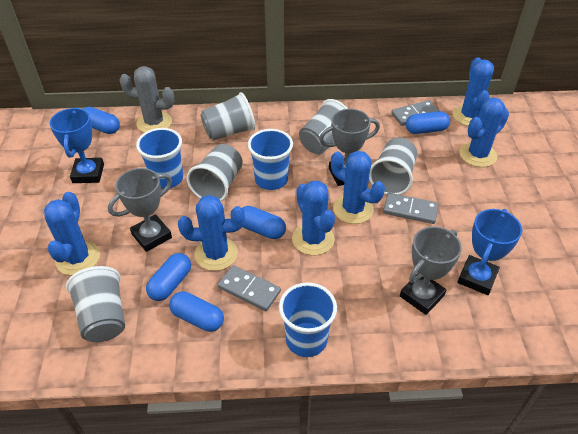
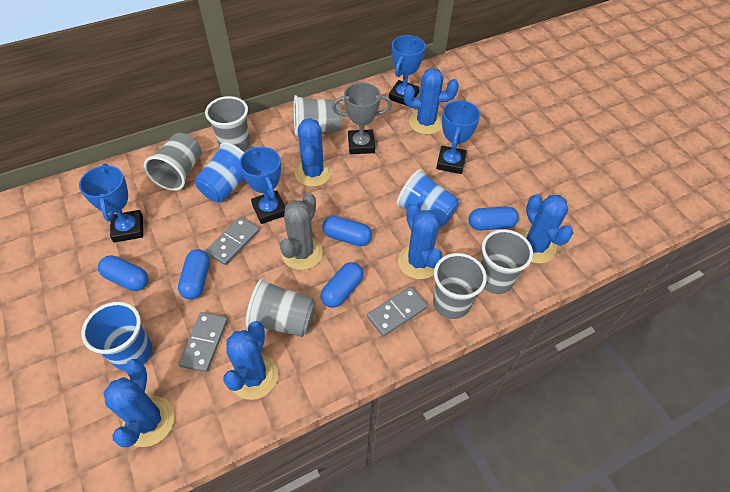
blue trophy: [49,107,104,183] [457,209,522,295] = 2 -> [79,164,143,243] [239,146,285,224] [389,35,426,106] [436,100,480,174] = 4
grey cup: [66,266,125,342] [187,144,243,202] [200,92,255,141] [299,99,348,154] [369,137,417,195] = 5 -> [144,133,202,191] [205,96,250,152] [246,278,316,337] [294,95,342,136] [433,253,487,319] [481,229,533,294] = 6
grey trophy: [108,168,172,252] [319,109,380,186] [400,226,462,315] = 3 -> [332,82,392,154] = 1

